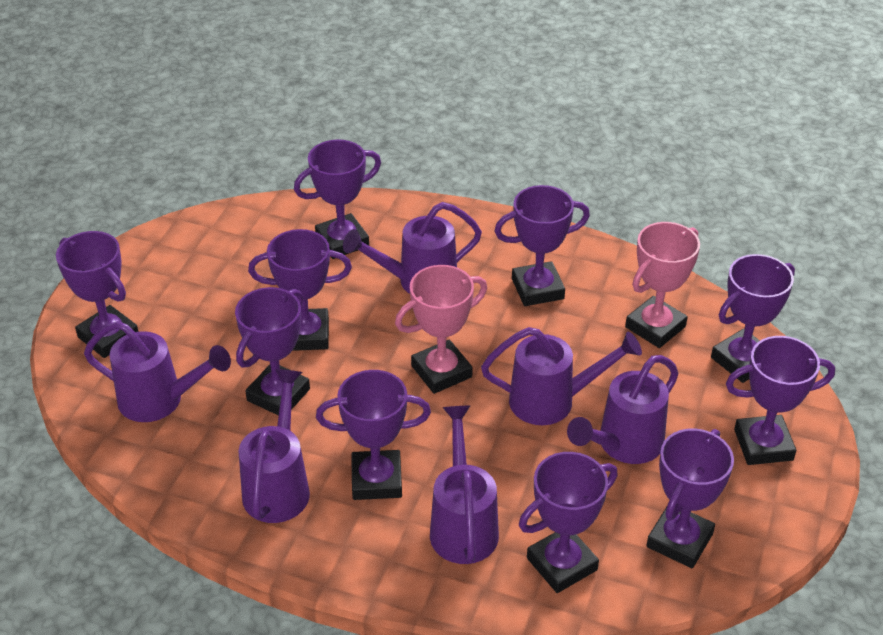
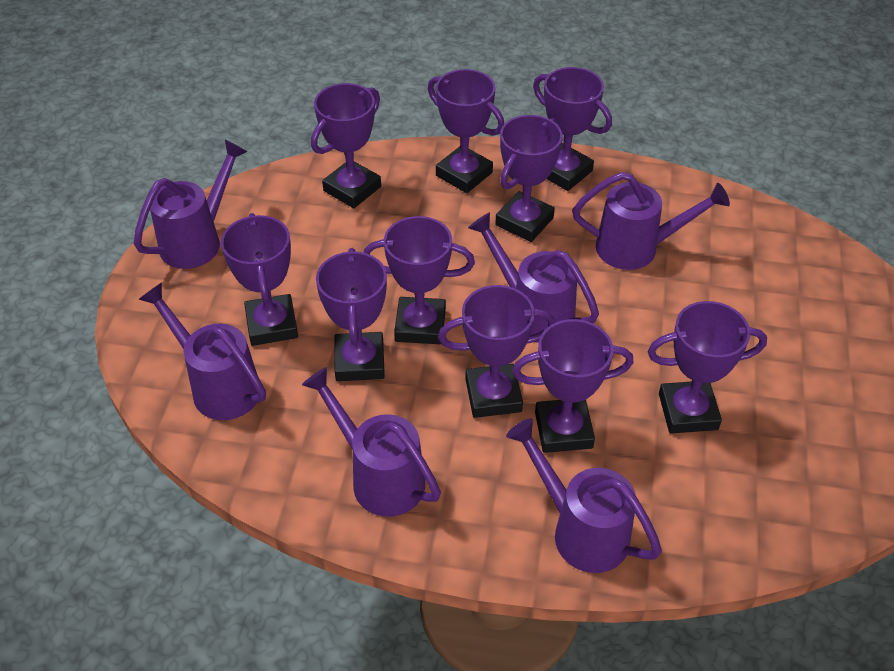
pink trophy: [395,265,487,394] [625,222,700,348] = 2 -> none = 0

